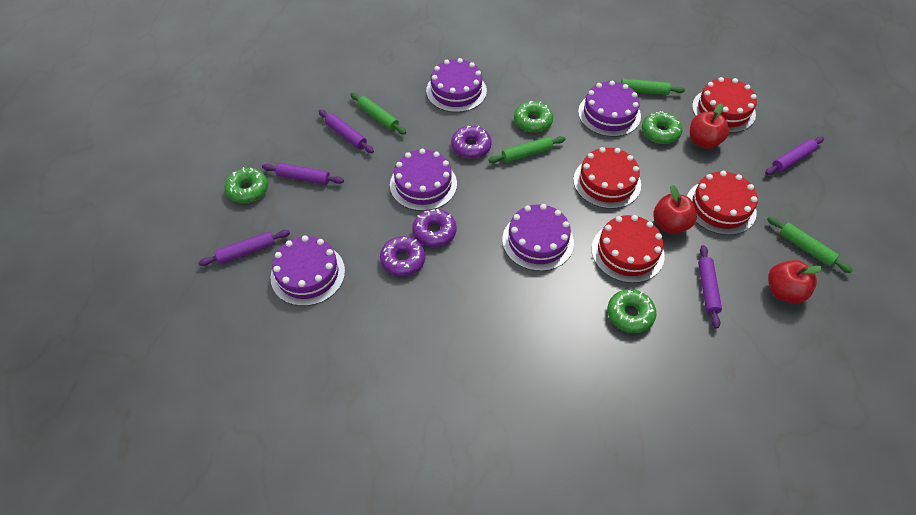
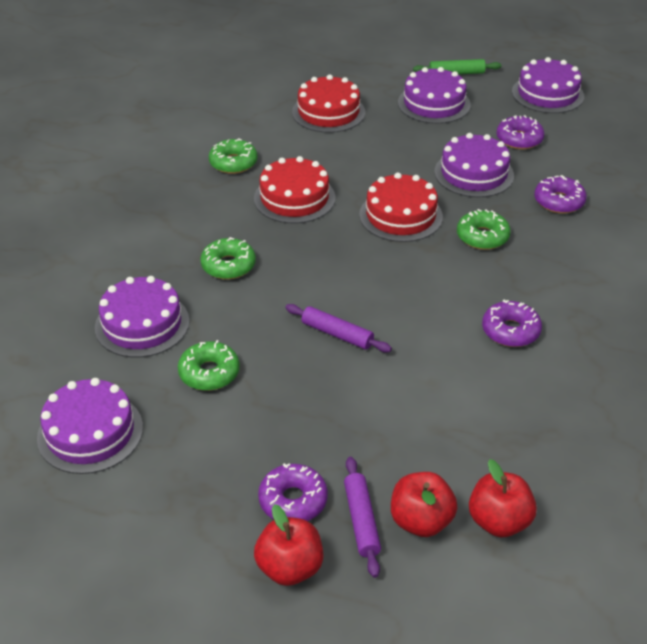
green rolling pin: [350,93,406,135] [489,136,566,163] [608,79,685,95] [767,217,853,273] = 4 -> [413,59,502,74] = 1
purple donut: [380,236,426,276] [412,209,457,247] [451,126,492,159] = 3 -> [258,463,328,521] [482,300,542,347] [496,115,545,150] [534,175,587,214] = 4
purple rolling pin: [198,230,290,266] [262,163,344,185] [318,110,374,153] [698,245,722,329] [765,137,824,175] = 5 -> [285,304,392,352] [344,457,381,578] = 2
red cake: [573,147,641,209] [592,215,665,283] [687,171,758,235] [692,77,757,133] = 4 -> [254,156,335,224] [292,75,365,133] [359,173,443,242] = 3

